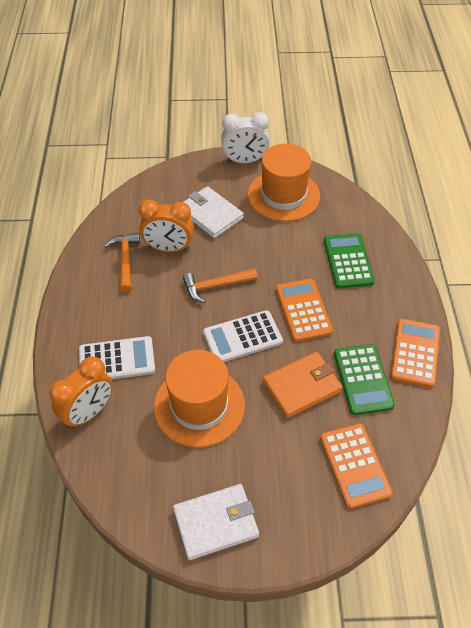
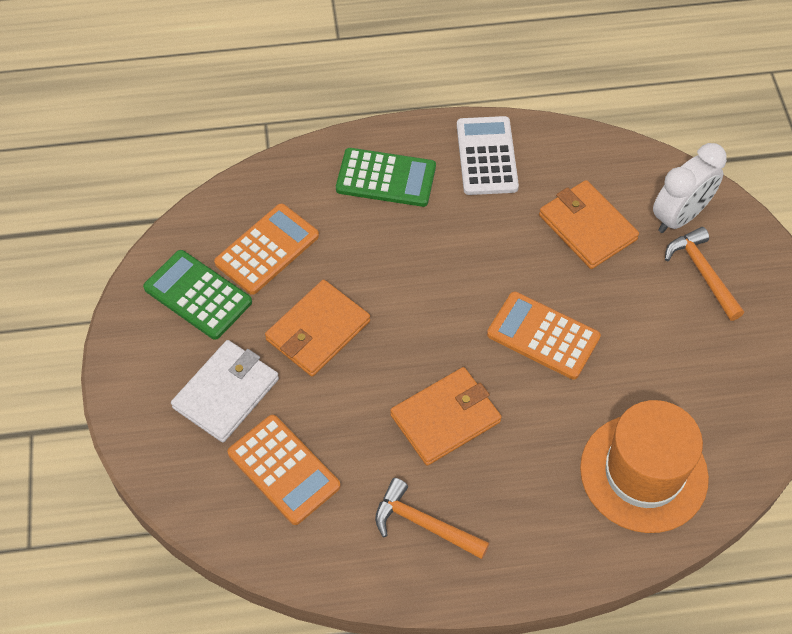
orange clock: [49,356,113,429] [139,199,194,252] = 2 -> none = 0
orange hat: [154,350,245,448] [248,144,320,222] = 2 -> [580,400,709,533] = 1
orange wallet: [263,352,343,418] = 1 -> [265,280,370,377] [390,367,502,466] [539,180,639,269] = 3
white calculator: [79,336,155,379] [203,310,283,362] = 2 -> [457,116,519,195] = 1
white wallet: [173,484,259,560] [184,186,244,238] = 2 -> [171,340,279,443] = 1

